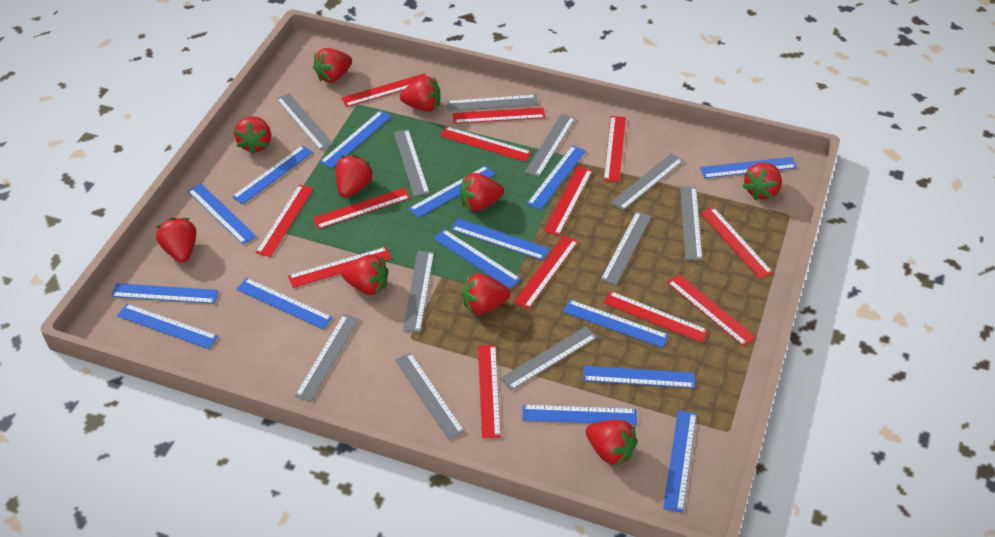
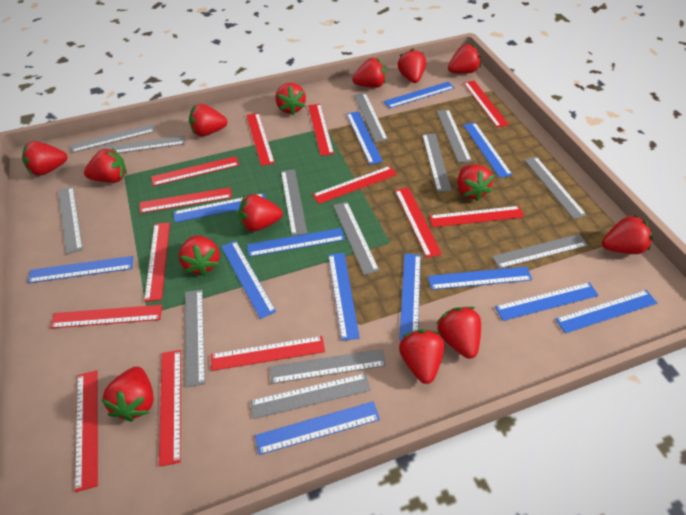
blue ruler: [111,283,219,304] [117,304,218,349] [188,183,256,245] [232,145,313,205] [236,278,333,329] [320,111,392,169] [409,166,496,218] [433,229,521,289] [451,218,549,260] [522,404,637,425] [527,145,586,210] [563,299,669,348] [583,366,695,388] [663,410,697,513] [700,157,797,179] = 15 -> [27,256,133,283] [173,193,266,223] [221,241,276,319] [247,228,345,257] [255,401,380,455] [328,253,360,341] [347,111,383,164] [383,82,455,109] [399,254,421,340] [428,267,532,290] [463,123,513,178] [495,282,599,321] [555,290,657,333] = 13
grey ruler: [276,94,334,151] [295,314,359,402] [394,129,430,196] [395,352,465,440] [403,251,434,332] [446,95,538,111] [500,326,597,390] [525,114,575,177] [600,211,652,285] [611,153,683,211] [680,187,702,260] = 11 -> [58,187,83,254] [70,124,155,153] [101,135,185,153] [185,290,205,387] [250,373,371,419] [270,349,386,384] [281,169,307,236] [333,202,379,275] [354,93,388,143] [422,133,452,192] [437,109,472,163] [492,234,588,269] [524,157,587,219] = 13
red strawberry: [156,217,196,263] [234,116,271,155] [313,48,352,83] [336,154,374,198] [341,255,389,295] [400,76,440,112] [460,173,504,211] [463,273,510,315] [586,420,638,467] [742,163,782,200] = 10 -> [22,141,67,176] [84,148,127,182] [101,367,154,421] [179,235,220,276] [189,104,227,136] [239,194,283,232] [275,83,306,115] [352,58,386,88] [398,49,426,83] [399,330,444,384] [436,307,481,359] [448,44,481,74] [458,165,494,201] [602,215,653,254] = 14

